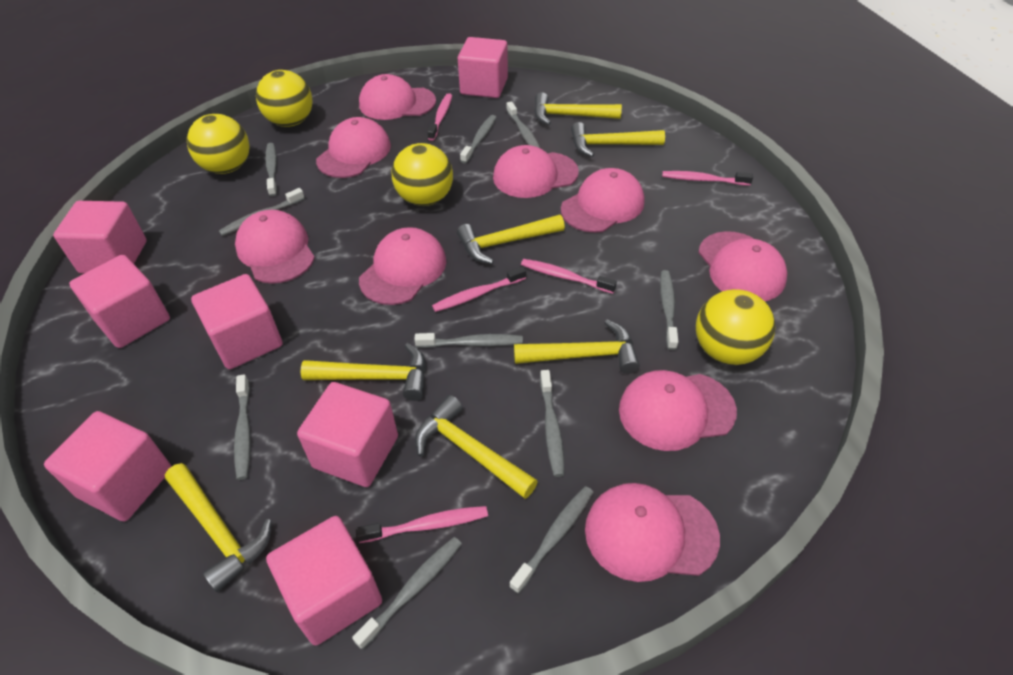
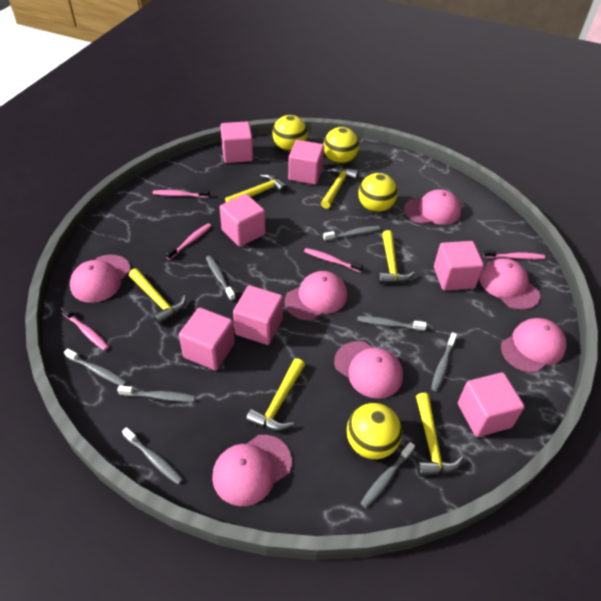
grey toothbrush: [219,188,305,236] [234,374,251,480] [265,143,277,197] [352,537,462,650] [414,333,523,348] [460,115,497,164] [506,101,540,148] [509,486,594,594] [540,370,564,477] [660,270,678,350] = 10 -> [64,348,127,386] [117,385,195,402] [122,427,183,485] [206,256,236,301] [323,226,380,241] [357,316,427,331] [361,442,415,508] [431,332,457,392] = 8
pink cap: [235,210,315,284] [316,117,391,178] [359,74,436,120] [359,227,446,305] [493,145,579,198] [561,168,644,233] [585,483,720,582] [619,370,737,451] [698,231,787,301] = 9 -> [70,255,131,303] [212,435,292,506] [284,271,347,320] [334,341,403,399] [404,189,461,225] [479,258,540,310] [501,318,567,373] = 7
yellow hammer: [165,463,272,592] [301,343,426,401] [415,395,538,499] [457,215,565,264] [514,320,640,374] [534,92,622,125] [571,122,665,157] = 7 -> [129,268,186,325] [225,174,287,202] [246,358,305,431] [321,167,359,209] [378,230,415,284] [416,393,464,477] = 6

